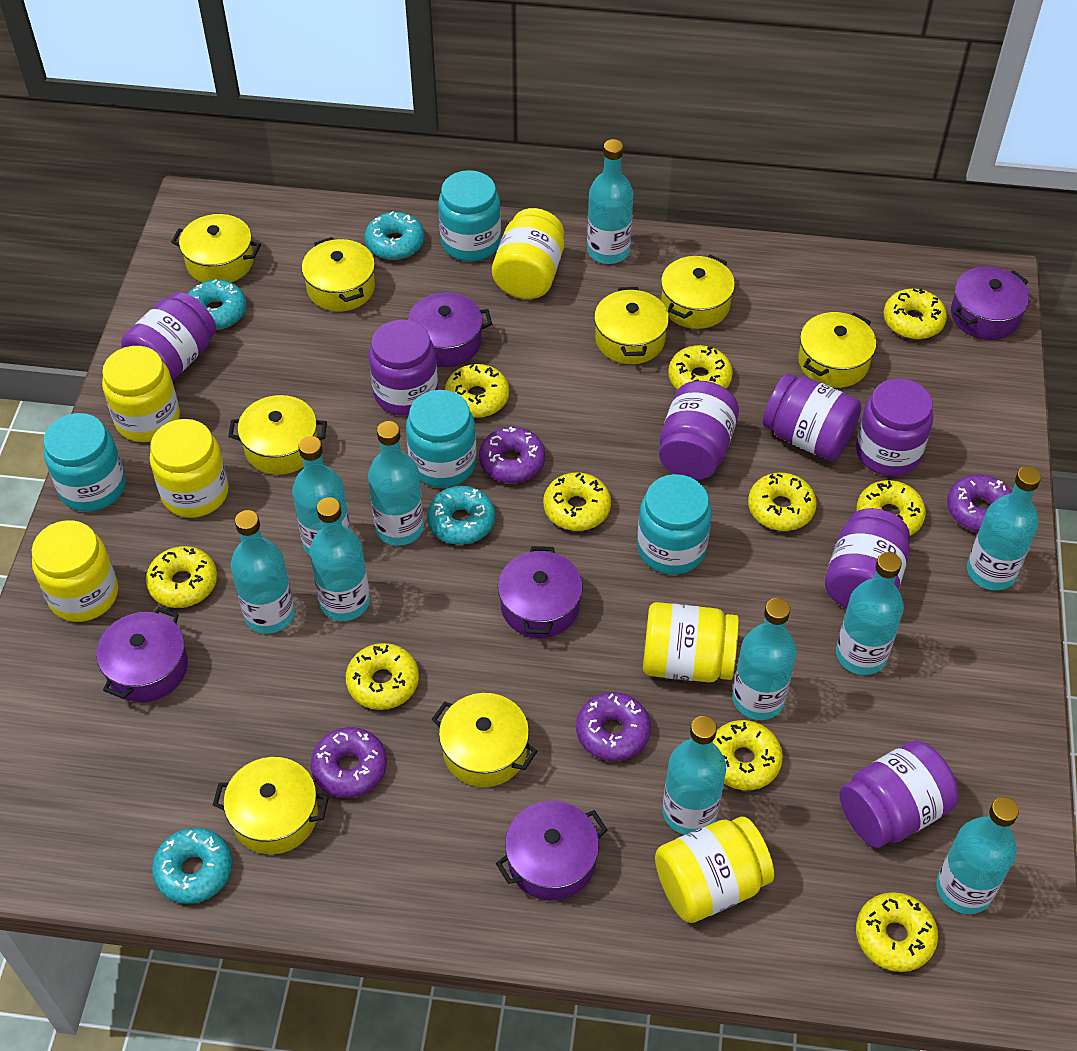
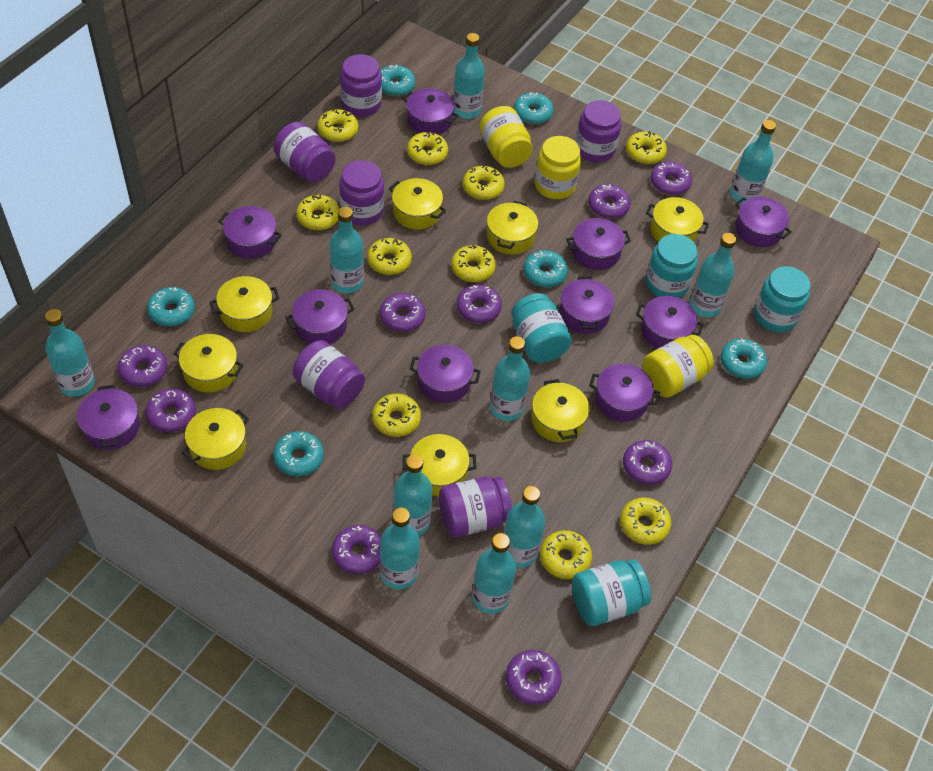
purple donut: [311,727,387,798] [479,427,545,483] [576,692,651,761] [947,474,1012,532] = 4 -> [118,345,167,387] [145,389,196,432] [332,525,381,574] [380,293,426,332] [456,285,502,323] [506,650,562,705] [588,184,631,219] [623,440,672,485] [650,162,692,195] = 9
purple jar: [121,292,216,381] [369,320,438,416] [659,381,739,480] [763,374,862,461] [825,508,910,609] [839,740,959,848] [856,378,934,476] = 7 -> [274,122,336,182] [293,340,365,409] [339,160,384,225] [340,54,382,117] [439,476,512,538] [576,100,621,163] = 6
purple pot: [96,607,188,702] [408,292,492,367] [496,801,608,901] [498,546,583,638] [951,267,1030,340] = 5 -> [77,385,140,450] [218,206,282,259] [285,289,354,344] [403,88,459,135] [410,345,481,403] [559,276,615,334] [566,218,631,270] [589,363,660,422] [636,296,704,349] [735,197,792,247] = 10
turquoise donut: [152,828,232,904] [188,279,247,330] [365,211,425,260] [427,486,495,545] = 4 -> [147,287,195,327] [273,431,324,476] [380,65,415,96] [514,92,554,124] [523,250,568,287] [720,339,767,379] = 6
yellow jar: [31,520,118,622] [102,346,180,442] [150,419,229,518] [492,208,564,299] [643,602,739,683] [655,816,774,923] = 6 -> [479,106,533,168] [535,136,581,199] [642,335,714,397] = 3

